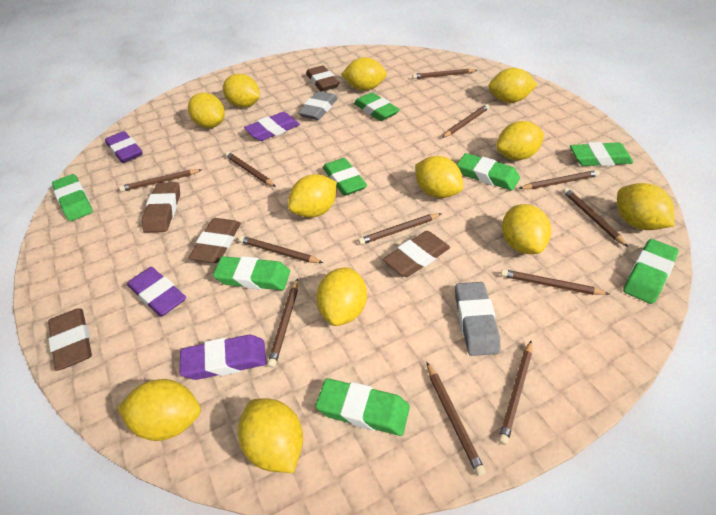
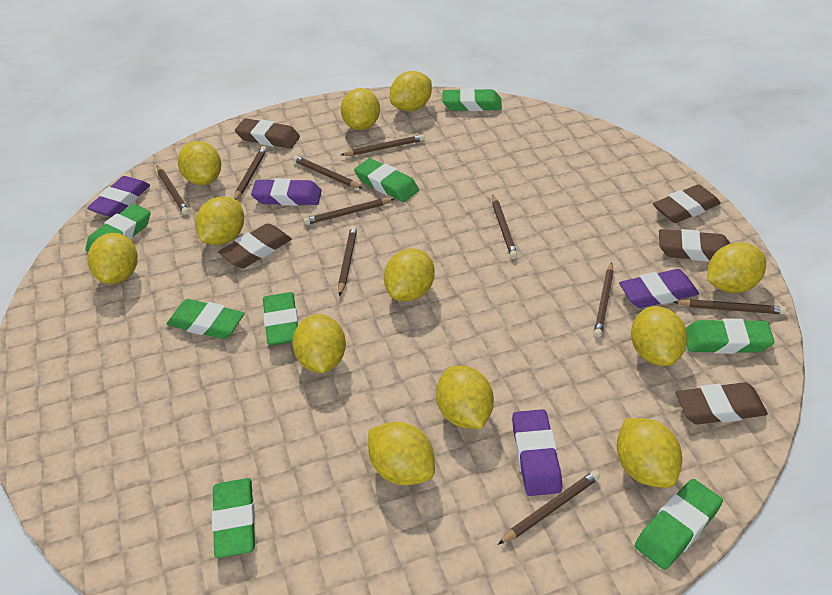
brown pencil: [119,169,201,192] [225,152,276,187] [239,236,323,263] [267,278,298,368] [358,213,442,245] [412,69,477,79] [427,362,486,476] [442,104,489,138] [498,341,532,445] [501,269,609,295] [519,170,600,189] [563,188,628,247] = 12 -> [157,166,189,215] [234,146,267,200] [293,156,362,188] [303,198,394,225] [338,226,357,296] [341,134,425,156] [492,195,518,259] [498,470,600,545] [594,262,614,338] [674,299,787,314] = 10
grey eraser: [298,91,338,120] [455,282,500,356] = 2 -> none = 0

